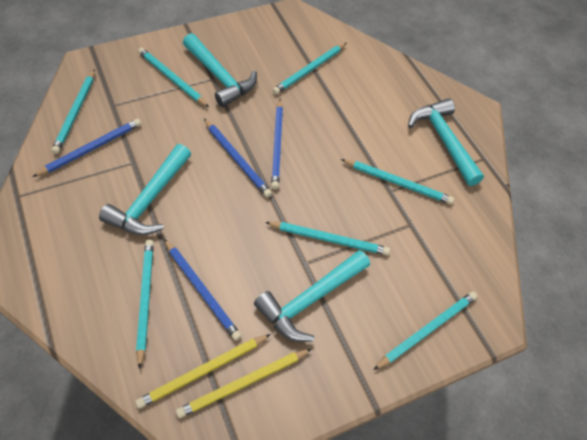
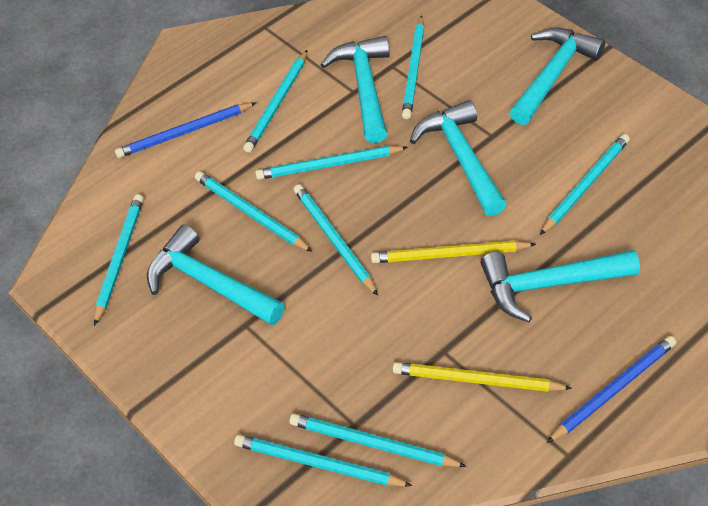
blue pencil: [33,119,141,177] [164,239,242,341] [204,119,272,197] [271,99,283,189] = 4 -> [115,102,257,158] [547,336,676,443] = 2
turquoise hammer: [99,144,191,235] [183,33,257,107] [254,250,370,342] [408,98,484,186] = 4 -> [147,225,285,325] [320,36,390,143] [410,100,507,216] [481,250,640,322] [509,28,605,125] = 5
turquoise pencil: [51,69,95,154] [136,240,154,369] [138,47,209,107] [265,222,390,255] [272,43,346,95] [341,159,454,204] [373,291,478,370] = 7 -> [94,194,144,326] [195,171,313,252] [234,434,412,486] [243,50,307,153] [255,146,408,180] [289,413,467,467] [294,184,378,296] [402,15,424,119] [540,134,630,235] = 9

